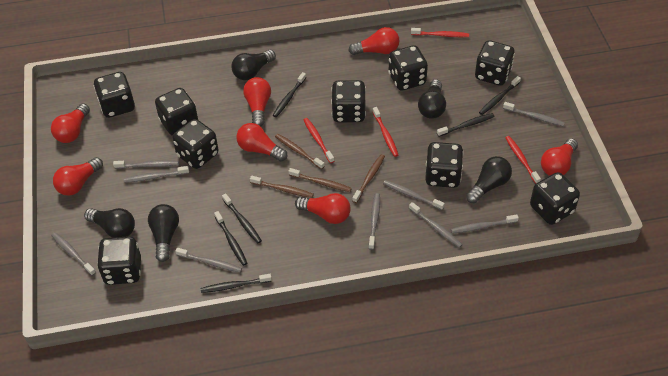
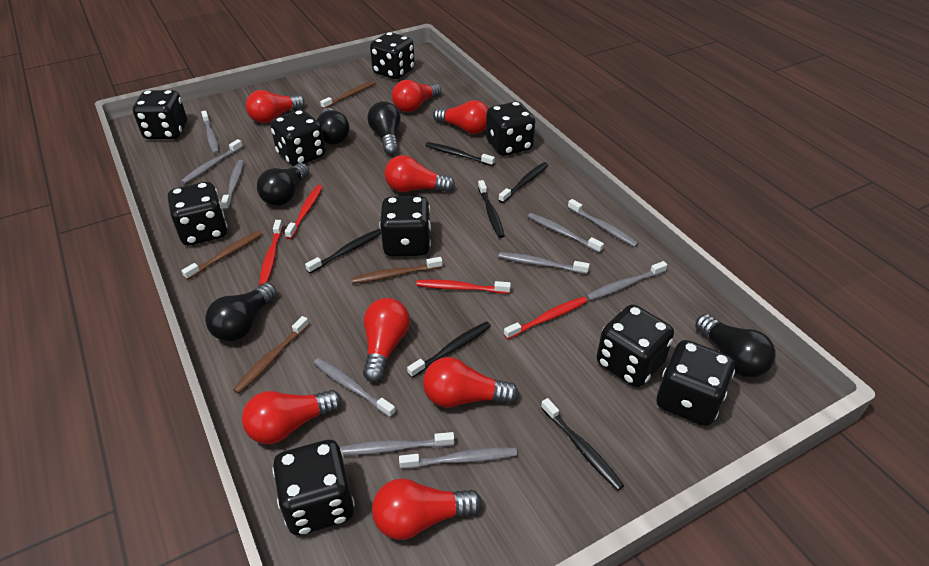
grey toothbrush: [51,232,96,276] [113,160,179,169] [124,166,189,183] [175,248,242,273] [369,193,380,250] [383,180,445,210] [409,202,463,248] [451,214,519,234] [503,102,565,127] = 9 -> [181,139,243,184] [201,110,219,154] [221,160,244,210] [314,358,396,418] [340,432,454,455] [399,447,517,469] [498,252,590,274] [527,213,604,253] [568,199,639,247] [586,261,667,301] = 10
red light bulb: [51,103,90,143] [53,157,103,196] [236,123,287,162] [243,77,271,127] [295,193,350,224] [348,27,399,55] [541,138,578,176] = 7 -> [242,390,342,444] [246,90,305,123] [363,298,410,382] [372,479,482,540] [385,155,455,192] [392,80,441,112] [423,357,519,408] [433,100,488,134] = 8

